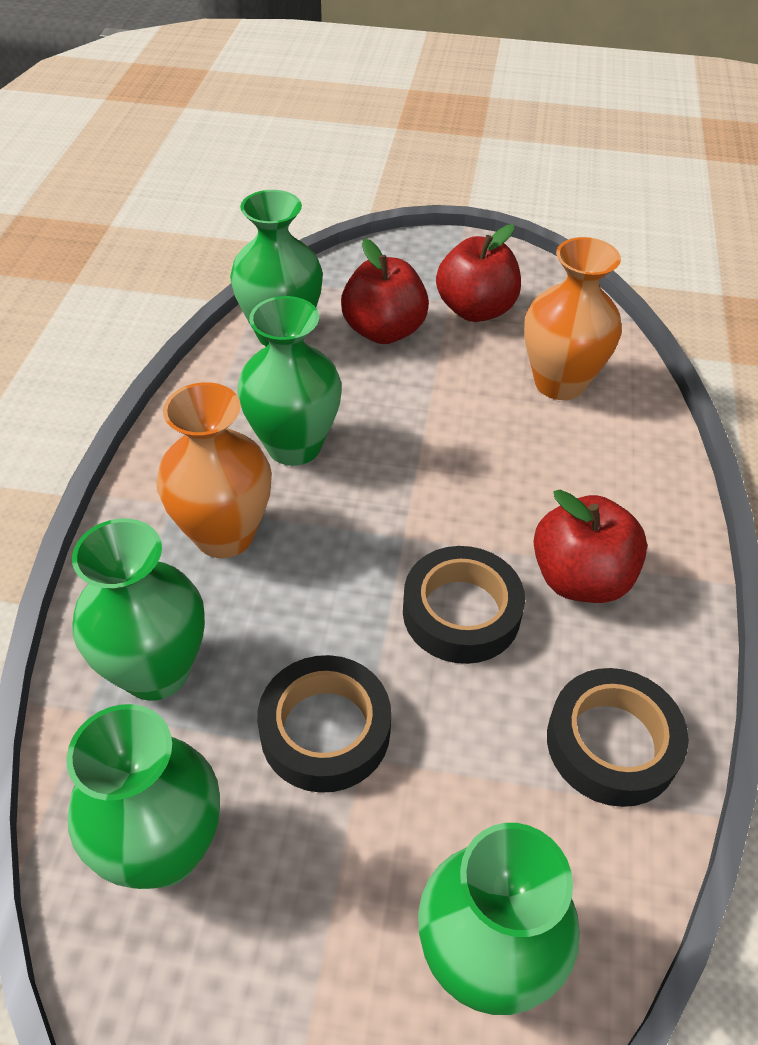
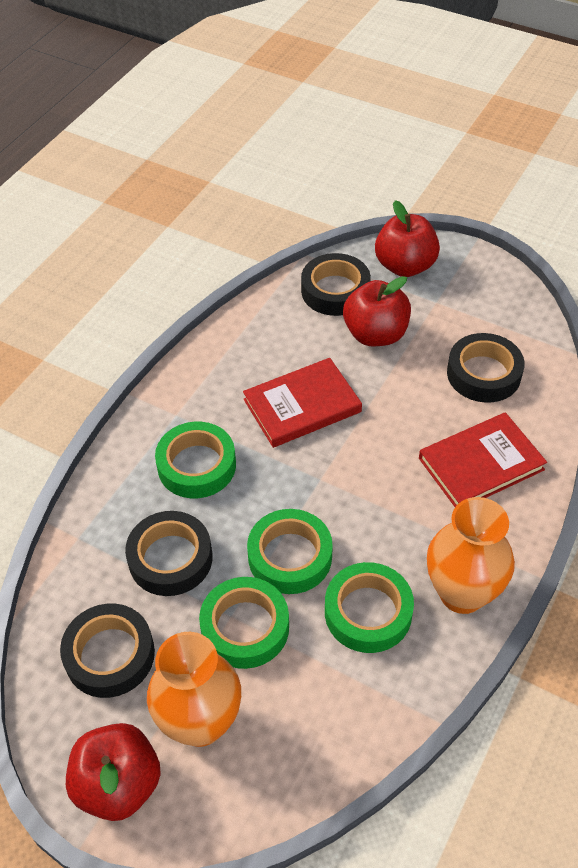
black tape: [257,655,391,793] [403,546,525,664] [547,668,689,807] = 3 -> [60,604,155,698] [125,511,212,596] [301,253,371,316] [447,333,525,403] = 4
green tape: none = 0 -> [155,422,236,498] [199,577,289,669] [247,509,333,594] [325,562,414,653] = 4
green vase: [66,704,220,889] [72,518,205,701] [230,190,323,347] [237,296,342,466] [418,823,580,1015] = 5 -> none = 0
red book: none = 0 -> [243,358,362,448] [419,412,547,507] = 2

